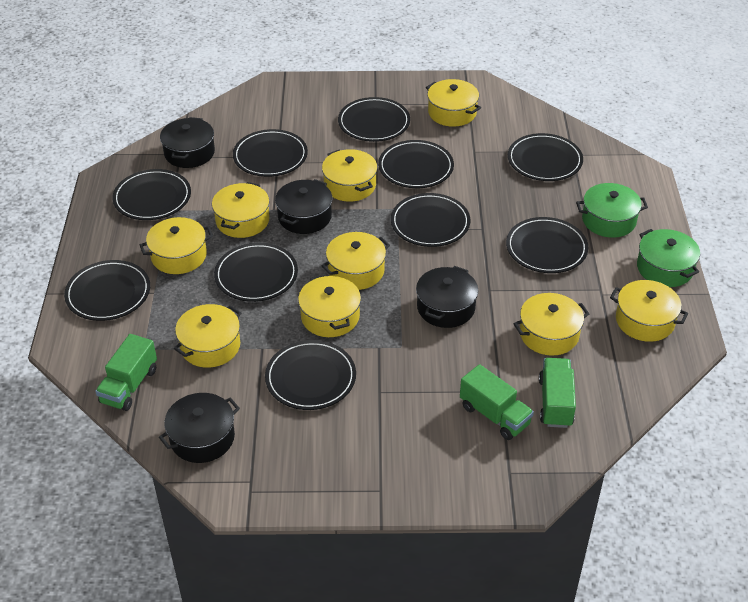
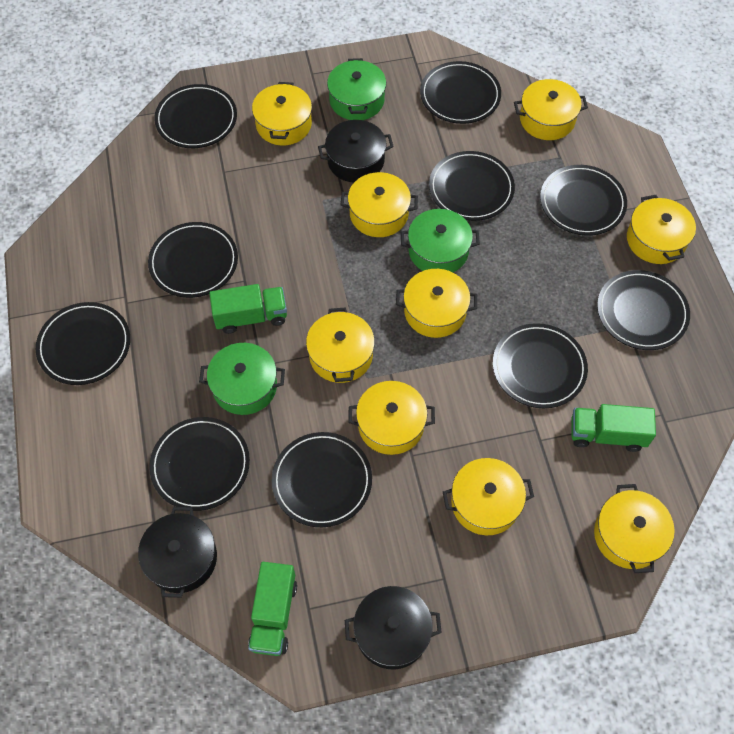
black pot: [159,393,240,463] [160,117,215,168] [275,179,332,234] [416,266,478,328] = 4 -> [138,507,217,598] [318,120,394,182] [345,586,442,669] = 3
green pot: [576,183,648,238] [637,229,700,287] = 2 -> [199,343,285,415] [327,58,386,120] [401,209,480,272] = 3

